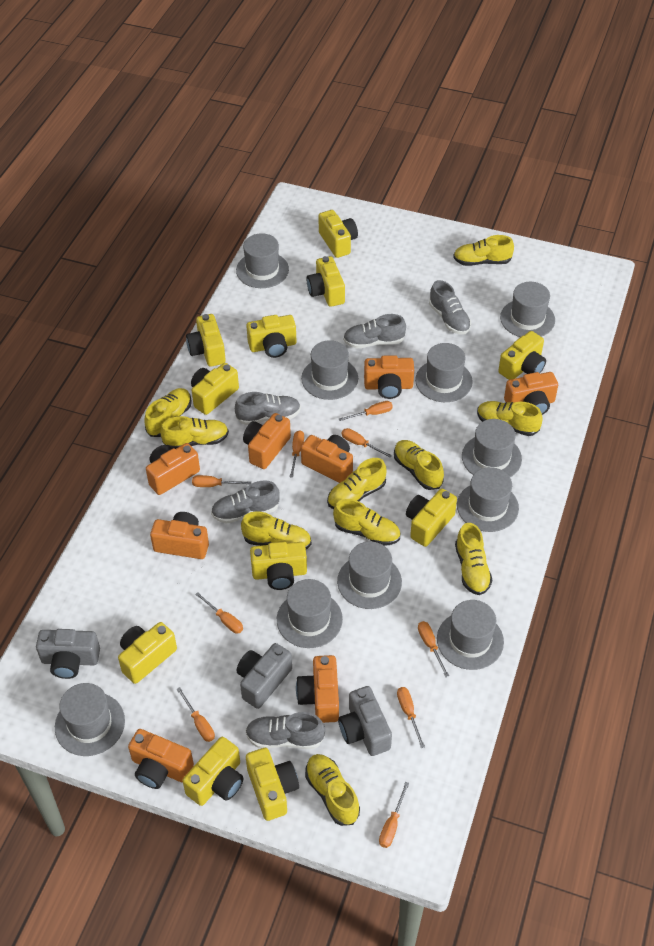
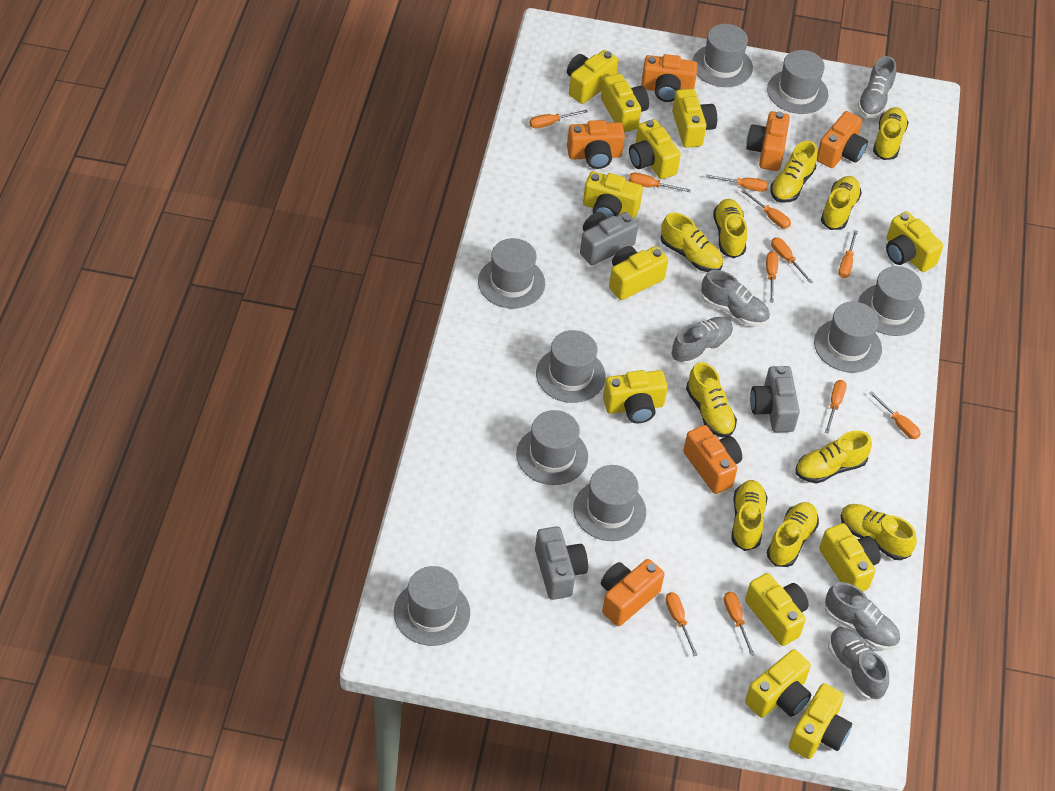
grey hat: [55,683,125,756] [236,233,289,288] [277,579,343,648] [301,340,358,400] [337,541,402,609] [415,343,473,402] [437,600,504,670] [457,467,519,532] [462,419,522,477] [500,282,555,337] = 10 -> [394,566,470,646] [478,238,545,309] [516,410,588,485] [536,330,606,403] [573,465,646,541] [692,24,753,87] [767,50,829,114] [814,302,882,373] [858,266,925,336] = 9
orange camera: [128,729,194,789] [146,443,200,495] [150,512,209,559] [243,413,291,469] [296,655,339,723] [301,435,353,483] [364,355,414,399] [504,372,558,415] = 8 -> [567,120,625,169] [601,559,664,626] [641,54,698,102] [683,425,742,494] [746,111,790,171] [817,111,868,168] = 6
orange screwdriver: [177,687,215,742] [192,475,251,487] [195,592,243,633] [290,430,304,478] [339,401,393,421] [342,428,392,458] [379,782,409,848] [397,687,425,748] [418,621,449,677] = 9 -> [530,110,588,128] [629,173,691,192] [665,592,698,656] [706,175,768,192] [724,592,755,656] [741,190,791,229] [766,251,778,303] [771,237,813,283] [825,380,847,434] [839,230,858,278] [869,392,921,439] = 11
yellow camera: [118,622,177,684] [182,737,244,806] [186,314,226,367] [191,363,239,415] [246,315,296,358] [246,748,299,821] [250,542,307,590] [307,256,345,307] [319,210,358,258] [406,489,457,547] [498,331,546,380] = 11 -> [567,50,619,104] [583,171,643,219] [601,74,649,132] [603,370,668,423] [609,246,668,300] [629,119,681,179] [672,89,717,148] [745,573,809,646] [745,649,811,718] [789,683,852,759] [819,523,881,591] [886,211,943,272] = 12

